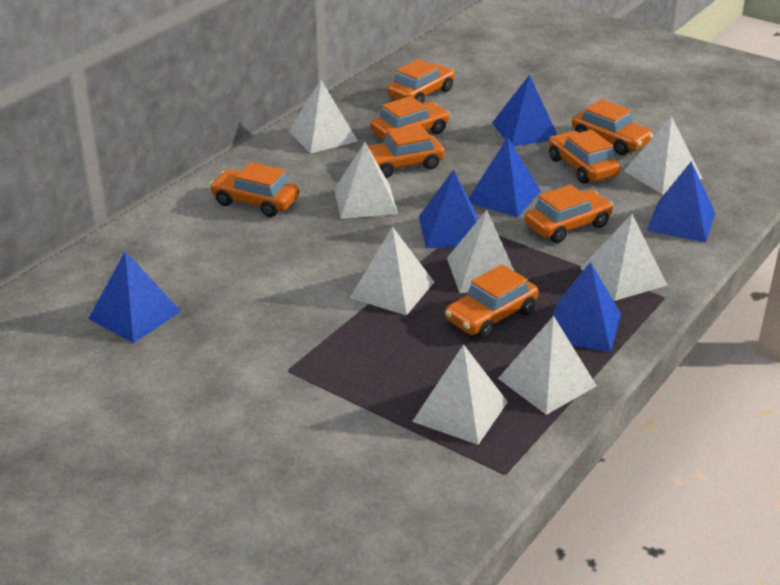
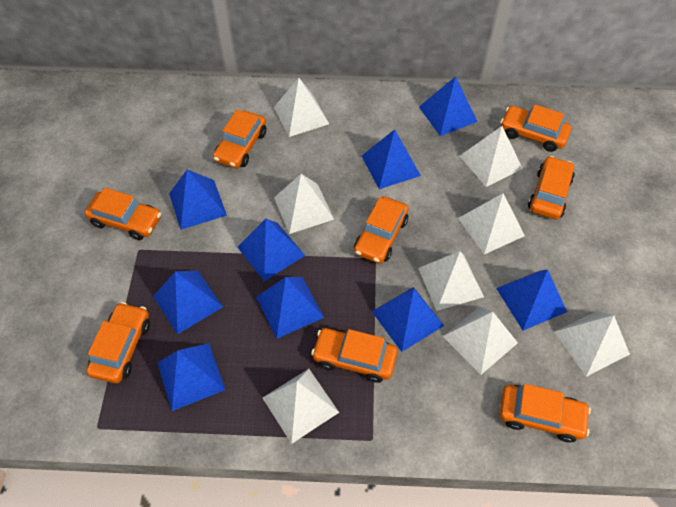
blue pyramid: [88,251,181,343] [419,170,478,248] [469,137,541,217] [492,75,557,146] [552,262,621,352] [647,161,715,243] = 6 -> [153,271,223,334] [157,343,225,411] [169,170,227,230] [237,219,305,281] [256,277,324,339] [362,129,421,189] [372,287,444,352] [419,76,477,136] [496,270,567,330] = 9

